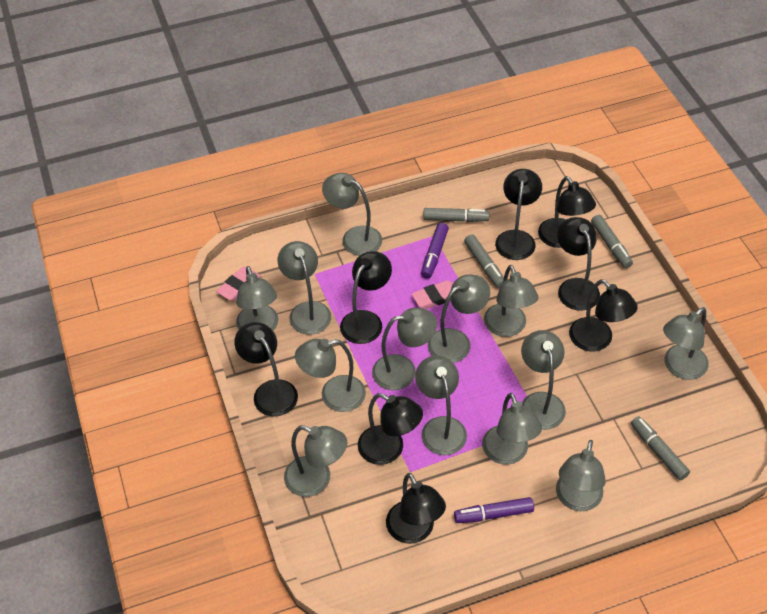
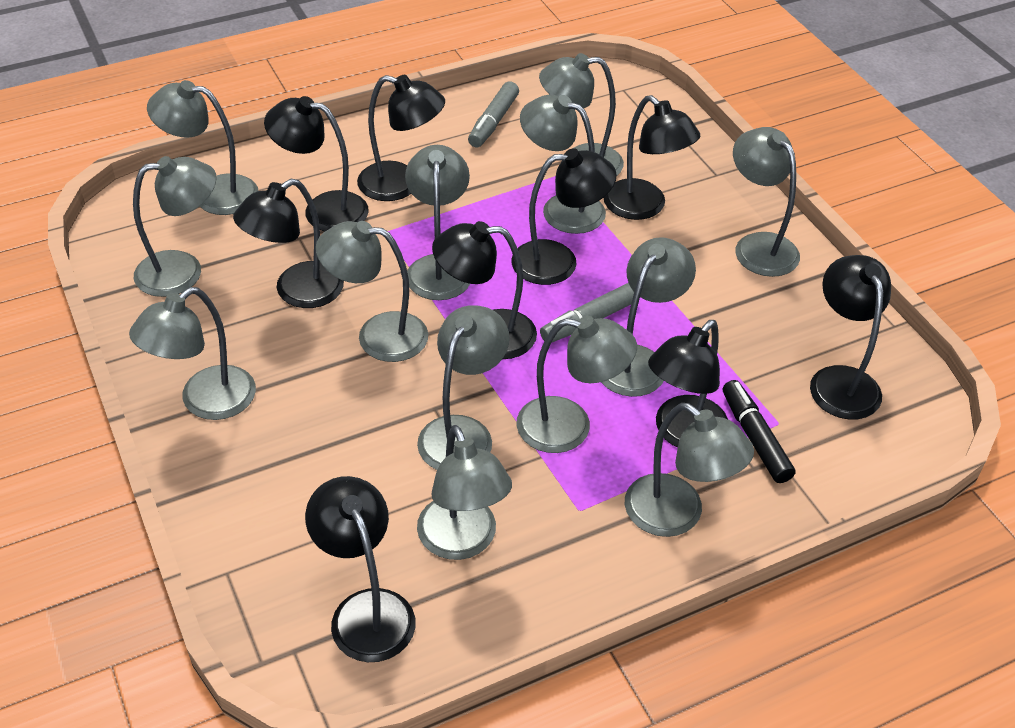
black lamp: [234,322,298,416] [340,251,392,344] [358,393,423,465] [386,473,446,544] [495,169,542,260] [538,176,596,248] [557,217,600,311] [569,279,638,351] = 8 -> [233,179,344,308] [264,96,369,232] [305,476,416,662] [357,75,445,201] [432,221,537,359] [511,148,617,285] [604,95,700,220] [648,320,728,448] [810,255,891,419] = 9
black marker: none = 0 -> [723,380,795,483] = 1
grey marker: [423,208,489,222] [464,234,504,288] [591,215,633,268] [631,416,690,480] = 4 -> [468,81,519,148] [540,283,634,343] = 2
pink eraser: [216,267,261,301] [412,280,453,309] = 2 -> none = 0
purple marker: [421,223,449,279] [454,497,534,523] = 2 -> none = 0

